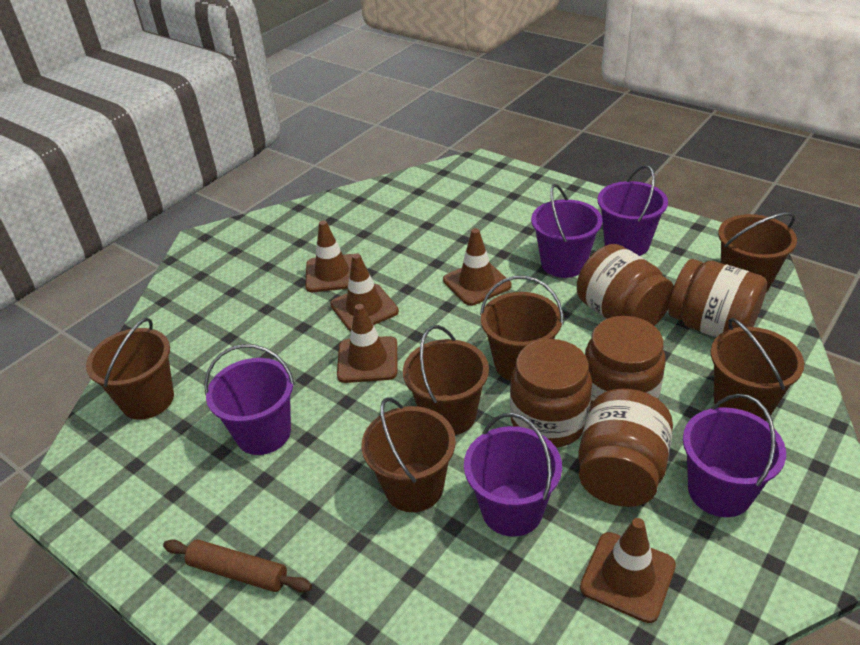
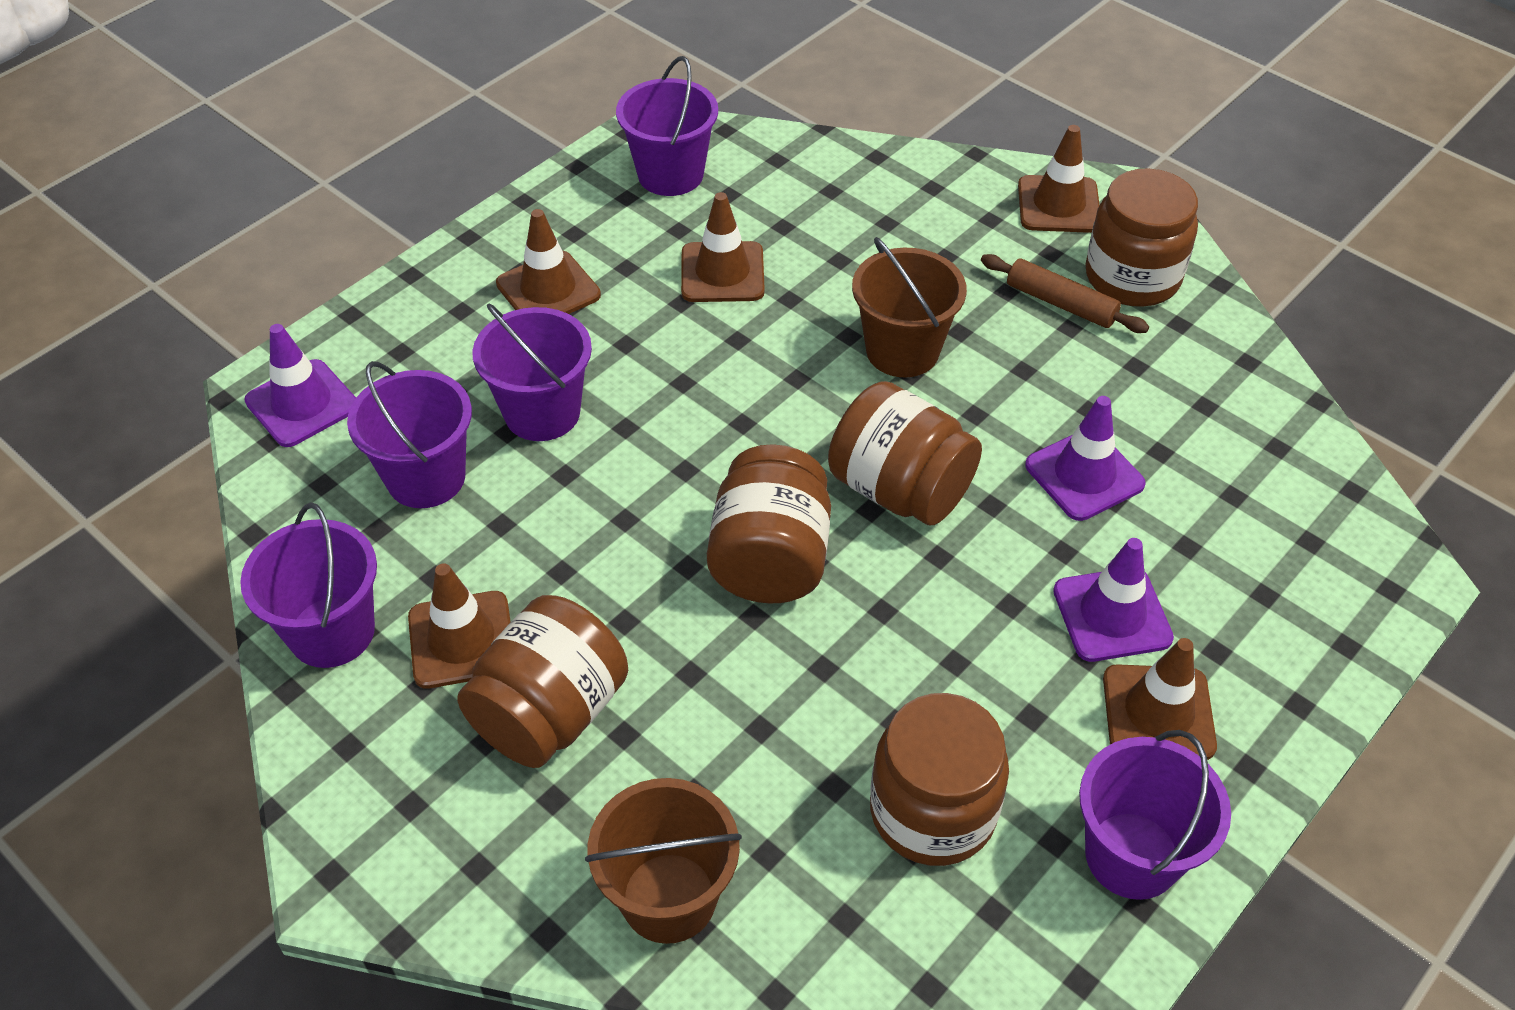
brown bucket: [86,318,174,420] [362,397,456,512] [403,325,489,435] [480,276,564,381] [711,318,804,421] [718,213,797,292] = 6 -> [585,778,742,944] [852,237,967,377] = 2
purple traffic cone: none = 0 -> [245,324,356,447] [1025,396,1146,521] [1053,538,1174,662] = 3

